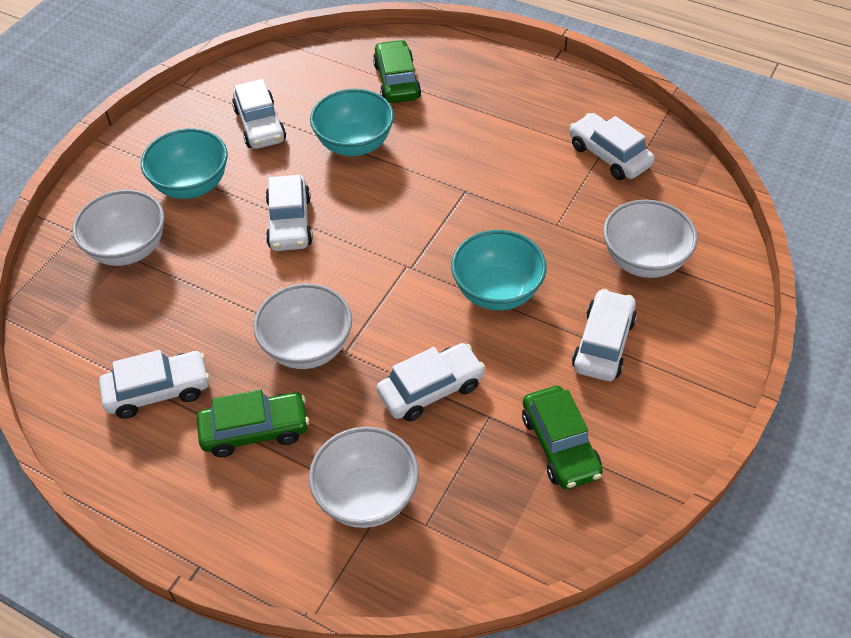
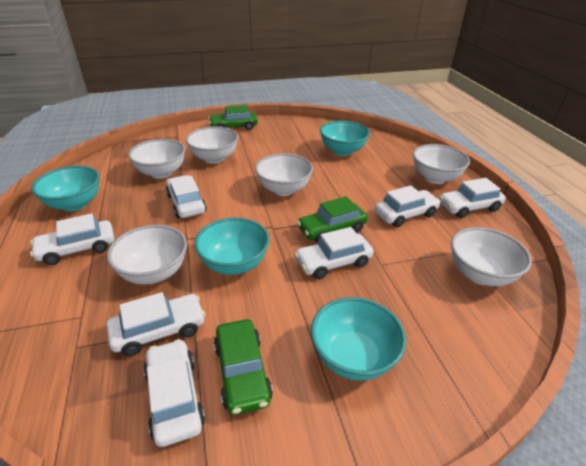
turquoise bowl: [141,128,228,199] [310,89,394,156] [451,230,547,311] = 3 -> [31,166,100,211] [194,218,270,275] [311,297,406,381] [320,120,370,156] = 4
white bowl: [72,190,165,266] [253,283,352,369] [309,427,419,528] [603,200,698,278] = 4 -> [107,225,187,285] [128,139,185,179] [186,127,238,164] [255,154,313,196] [413,144,470,184] [451,227,532,286] = 6
white car: [99,350,210,419] [232,79,286,149] [265,175,313,251] [377,343,486,422] [569,113,655,180] [572,289,637,381] = 6 -> [30,213,114,265] [107,292,205,356] [143,339,205,447] [166,175,207,218] [295,227,374,279] [375,185,441,227] [439,178,506,218] = 7

